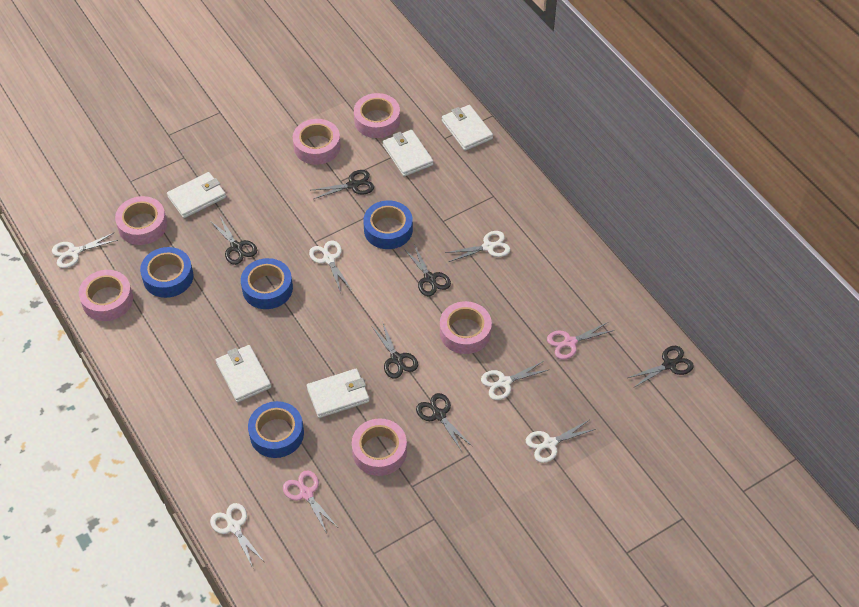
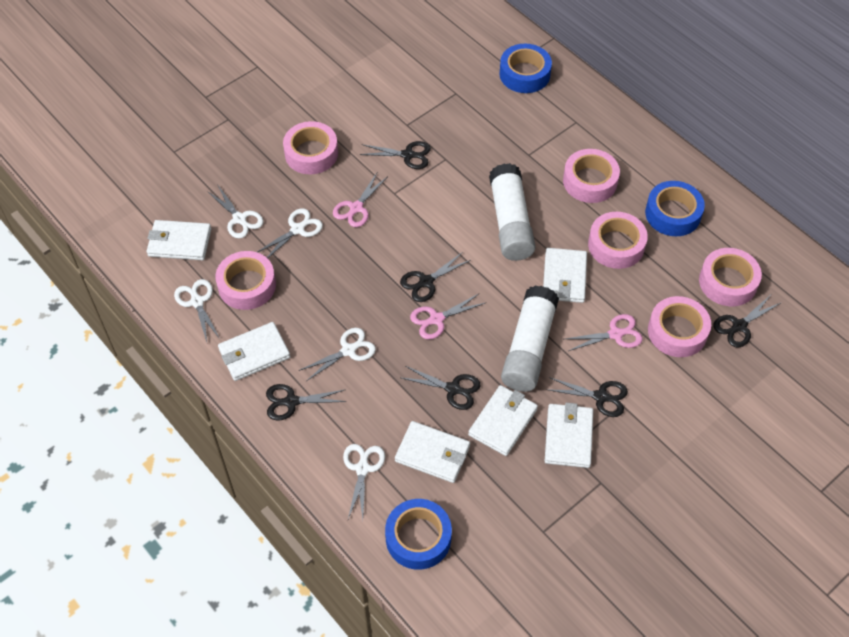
blue tape: [140,247,193,298] [241,258,293,309] [248,401,304,458] [363,201,413,249] = 4 -> [385,499,452,570] [499,44,552,93] [645,181,705,236] = 3
pink scissors: [283,470,337,533] [547,322,614,359] = 2 -> [333,173,388,227] [410,293,485,339] [566,314,643,351] = 3
white glue stick: none = 0 -> [489,163,536,261] [501,286,559,392] = 2
white scissors: [52,232,118,268] [210,503,264,568] [309,241,352,293] [445,231,510,262] [481,361,548,400] [526,420,596,463] = 6 -> [174,279,220,342] [207,184,264,239] [257,208,323,258] [299,328,376,381] [343,444,385,519] = 5
white wallet: [167,172,226,218] [216,345,271,402] [307,369,369,418] [383,130,433,177] [442,105,493,151] = 5 -> [147,220,211,260] [218,322,290,381] [395,421,470,483] [468,385,538,456] [543,248,587,303] [545,403,593,468] = 6

